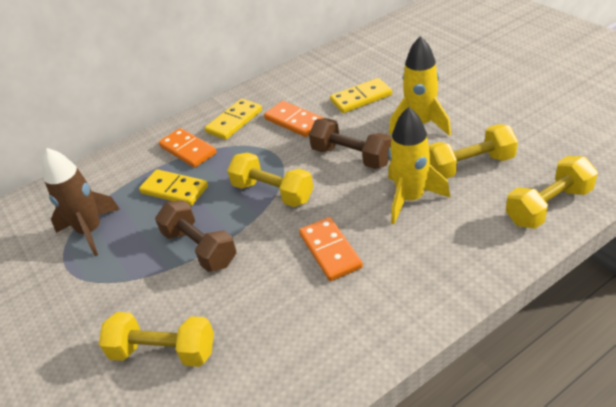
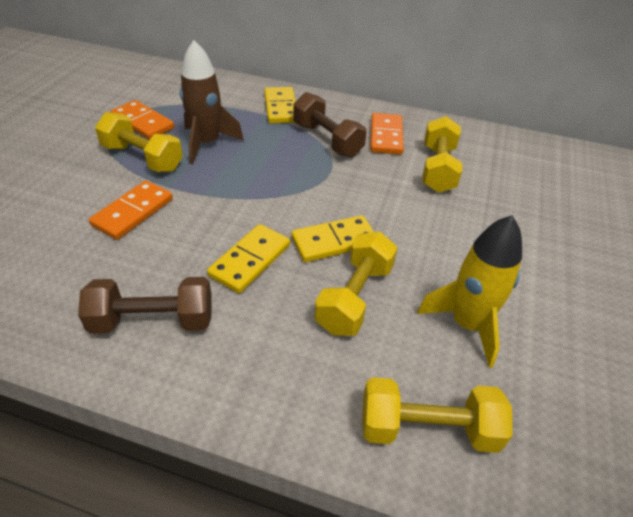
yellow rocket: [388,107,450,224] [389,36,451,136] = 2 -> [417,215,522,368] = 1

